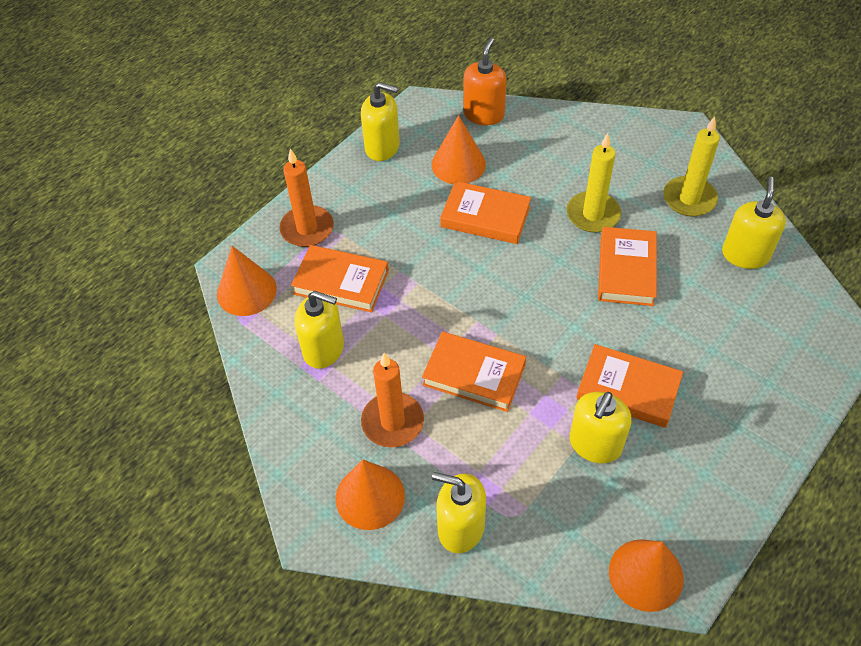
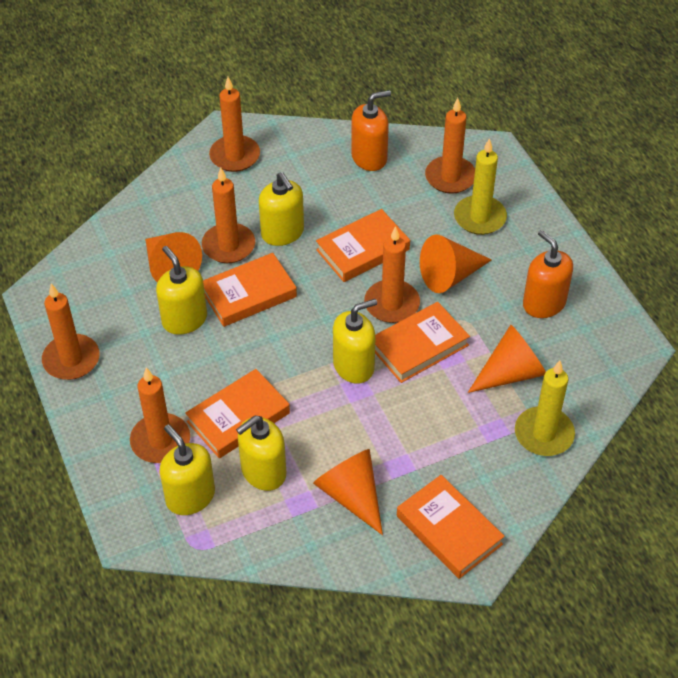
orange candle: [279,149,334,247] [361,353,424,448] = 2 -> [42,284,100,380] [130,367,190,463] [202,168,255,263] [209,77,260,172] [364,226,420,323] [425,98,475,194] = 6
orange soap dispenser: [463,38,507,125] = 1 -> [351,90,391,171] [523,230,573,318] = 2

